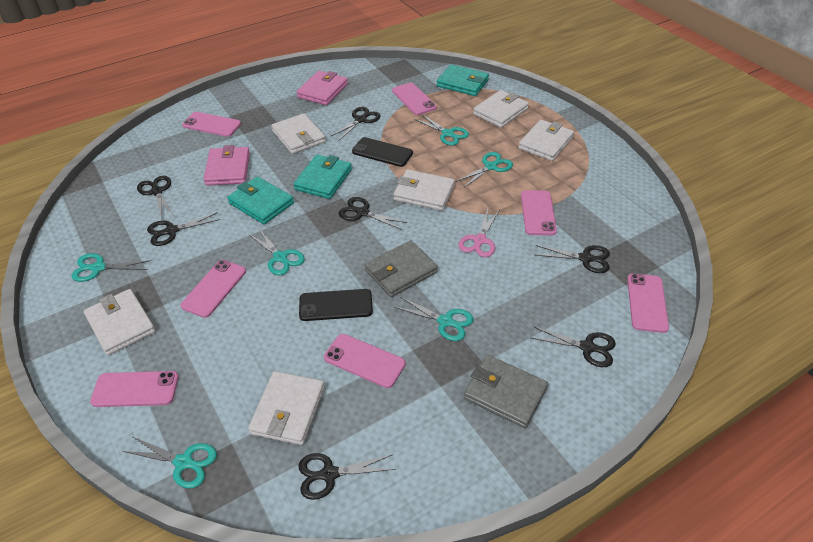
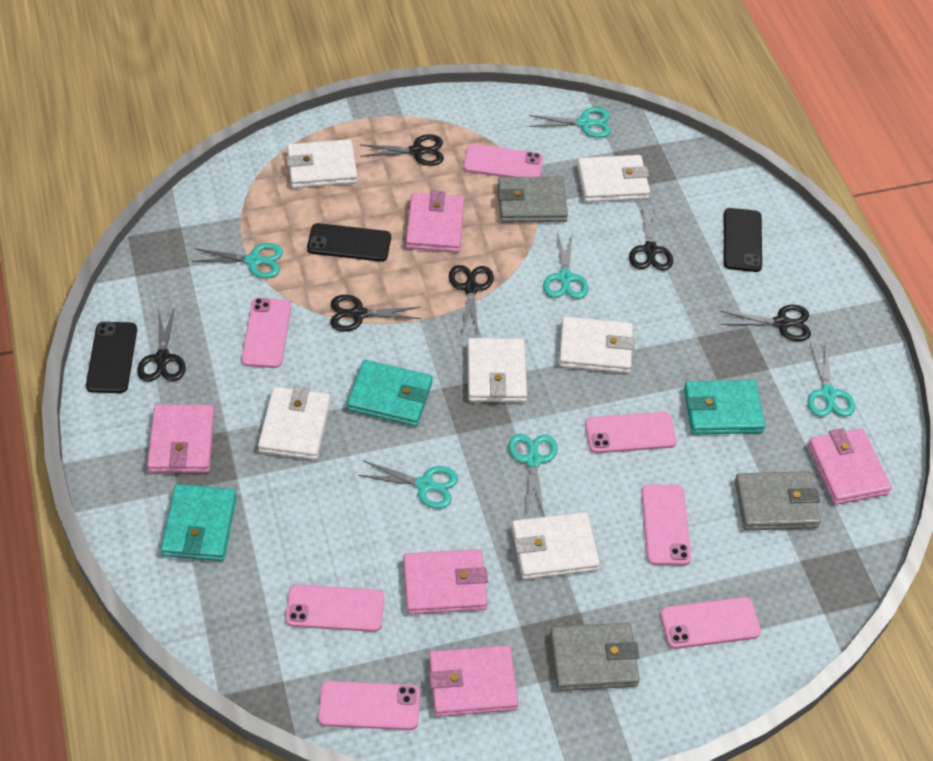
black phone: [299,289,373,321] [352,137,413,167] = 2 -> [86,322,137,393] [307,223,391,262] [724,208,762,272] = 3
black scissors: [137,176,174,219] [147,212,220,246] [298,453,396,500] [330,107,381,140] [339,197,408,230] [531,326,616,367] [536,245,610,273] = 7 -> [137,307,186,382] [330,295,421,331] [360,134,444,166] [449,265,494,334] [629,206,673,271] [720,305,811,341] = 6
grey wallet: [365,240,438,297] [464,355,548,428] = 2 -> [497,177,568,222] [550,623,640,691] [735,471,821,530] = 3
pink scissors: [458,209,499,257] = 1 -> none = 0
pink wallet: [204,145,250,186] [297,71,348,105] = 2 -> [147,404,215,473] [403,549,488,615] [406,191,464,252] [429,645,518,717] [808,428,891,505] = 5

